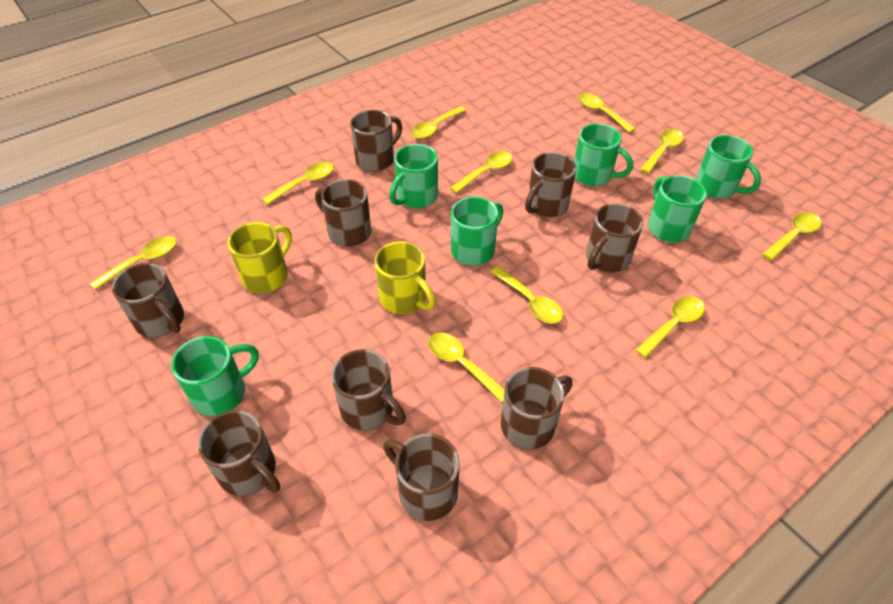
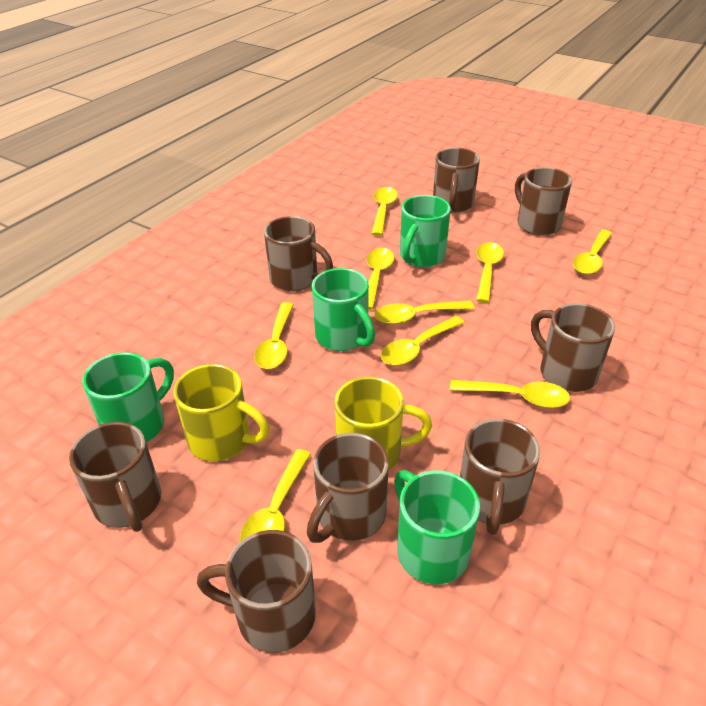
brown mug: [112,263,184,338] [198,410,281,496] [315,179,371,247] [331,349,406,431] [350,110,402,172] [383,434,460,521] [501,367,573,450] [525,152,576,218] [586,203,643,273] = 9 -> [69,422,161,532] [197,530,316,653] [264,216,333,292] [307,433,389,543] [433,148,480,213] [460,419,540,535] [515,167,572,236] [531,303,615,392] = 8
green mug: [171,336,259,416] [389,144,438,209] [451,197,503,266] [574,123,633,186] [648,175,707,242] [695,135,761,199] = 6 -> [82,352,174,443] [312,268,375,351] [394,470,480,584] [400,195,451,267] = 4
yellow spoon: [90,236,177,290] [262,162,334,205] [411,106,466,139] [428,332,505,403] [450,151,513,193] [491,266,563,324] [578,93,636,133] [635,296,705,358] [640,129,684,174] [762,212,822,261] = 10 -> [240,449,311,542] [254,302,294,369] [367,248,395,310] [371,187,398,236] [375,300,474,324] [380,316,465,366] [450,380,570,408] [476,242,504,303] [573,230,613,274] = 9

